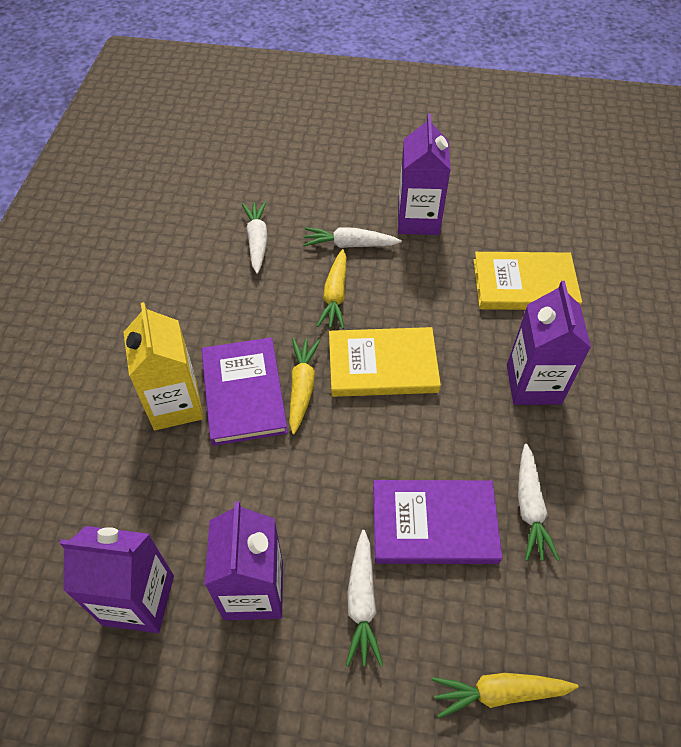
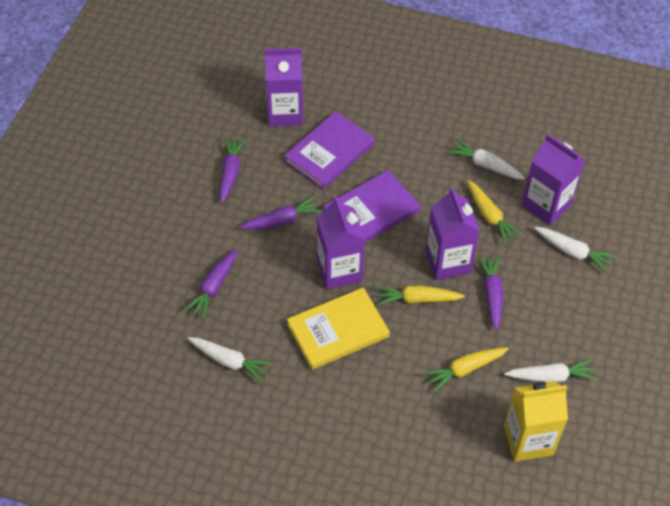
purple carrot: none = 0 -> [184,249,237,319] [219,137,246,203] [240,196,322,229] [477,255,503,330] = 4
yellow book: [329,327,441,397] [473,252,582,310] = 2 -> [287,287,390,370] = 1

